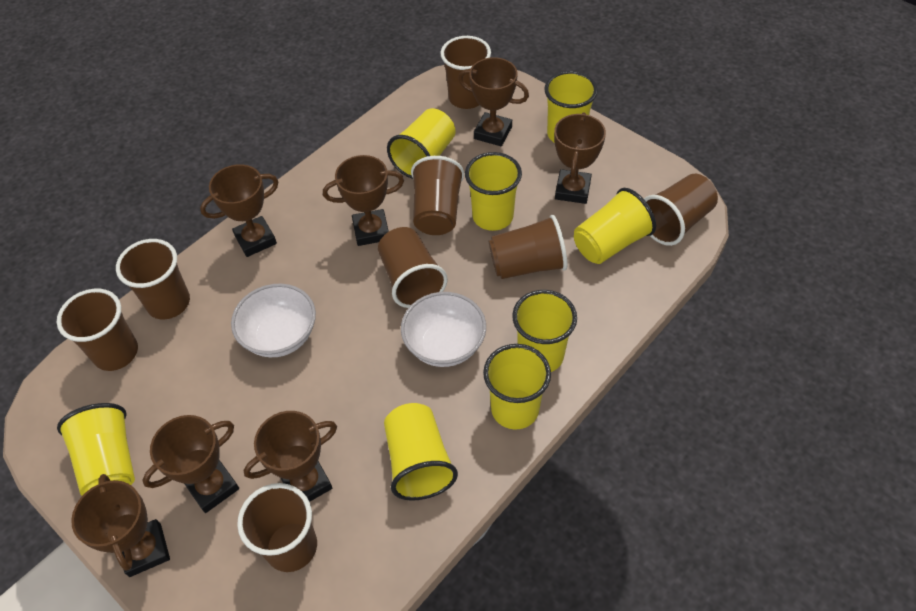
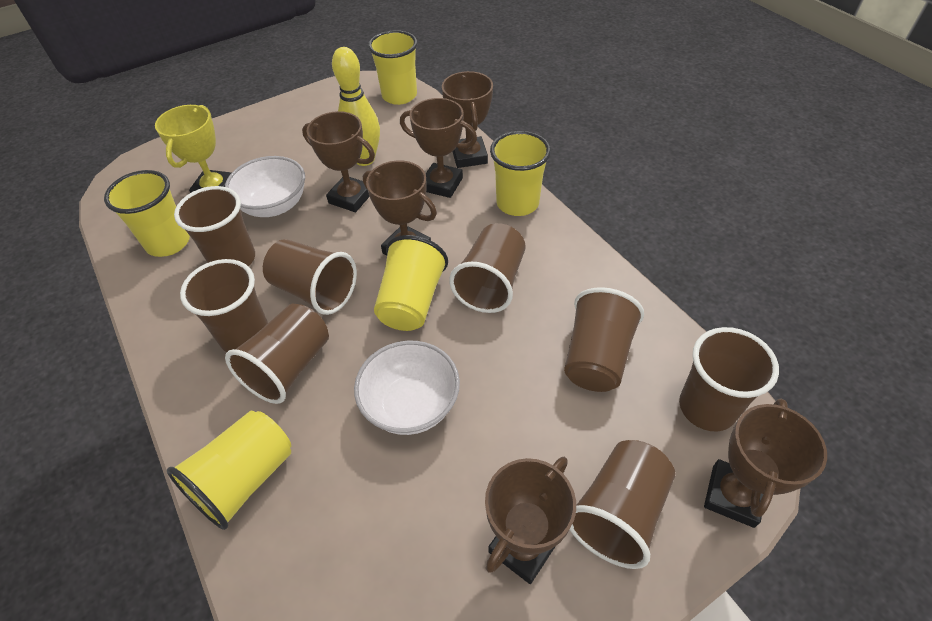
brown trophy: [71,474,170,577] [142,415,239,513] [200,164,279,257] [243,411,337,502] [323,155,404,246] [458,57,529,146] [554,112,606,204] = 7 -> [302,111,375,212] [363,161,437,256] [400,98,477,198] [442,71,493,168] [485,457,576,584] [704,398,827,528] = 6
yellow bowling pin: none = 0 -> [332,47,380,166] = 1
yellow cup: [57,403,135,496] [384,403,458,500] [387,108,455,179] [465,152,522,231] [483,344,551,429] [512,290,577,372] [545,71,598,143] [574,188,656,264] = 8 -> [104,170,190,257] [167,411,291,530] [368,30,418,105] [374,235,448,331] [490,131,551,216] = 5
yellow trophy: none = 0 -> [155,105,232,193] = 1

